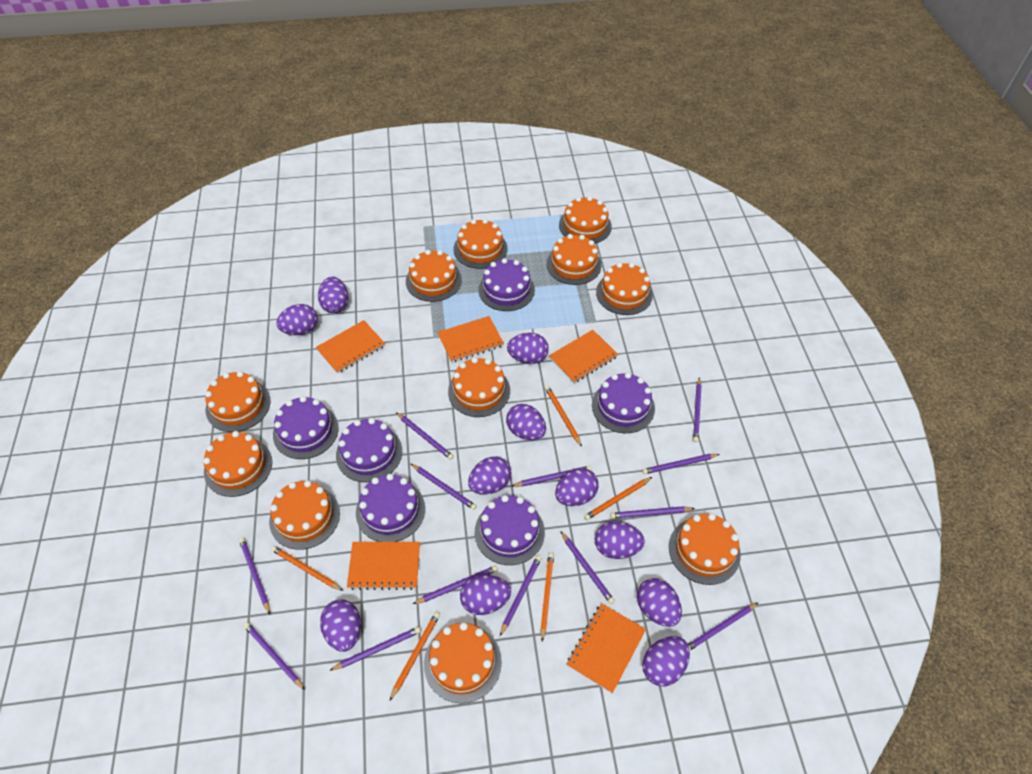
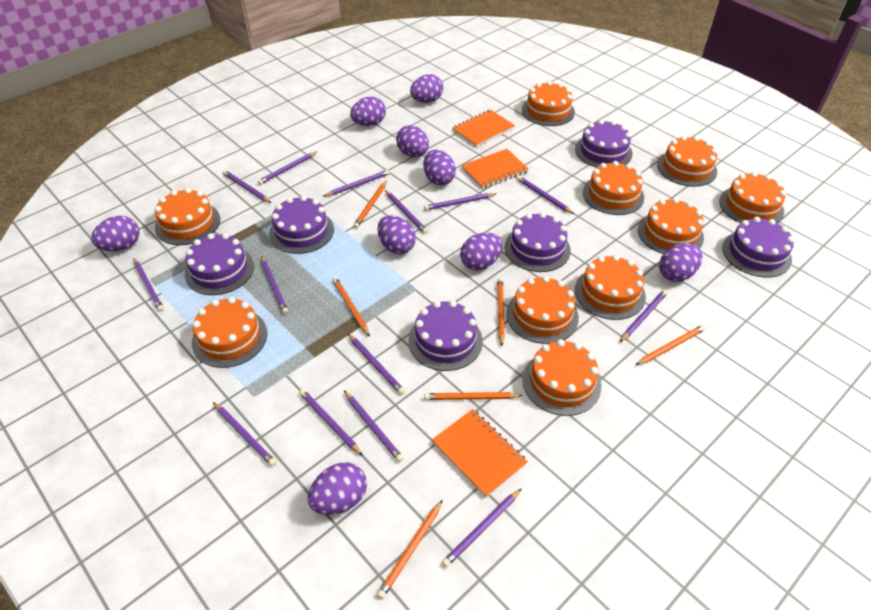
orange cake: [203,431,272,497] [205,371,271,432] [269,480,340,550] [406,250,462,302] [424,622,502,703] [448,357,510,417] [453,219,508,269] [546,234,601,285] [559,196,612,244] [596,263,653,315] [669,513,741,585] = 11 -> [155,188,220,245] [192,297,267,368] [506,276,579,344] [522,81,575,126] [523,339,601,416] [575,255,646,320] [583,161,644,215] [638,198,704,254] [657,136,717,187] [719,172,786,223] = 10
orange notebook: [316,320,385,374] [347,542,420,590] [437,316,504,363] [549,330,618,383] [567,603,646,693] = 5 -> [432,409,528,498] [452,110,515,147] [461,149,529,189] = 3
orange pencil: [271,546,343,591] [389,612,440,701] [540,553,554,642] [545,386,582,447] [584,477,652,520] = 5 -> [332,277,370,337] [353,180,387,228] [377,500,443,599] [424,392,523,400] [497,278,505,346] [636,325,706,365] = 6
purple egg: [276,304,318,335] [318,277,348,313] [320,599,361,652] [460,575,511,615] [468,457,512,495] [506,404,546,440] [507,333,549,364] [555,468,599,506] [595,521,645,559] [637,578,682,627] [642,636,690,686] = 11 -> [91,216,140,251] [308,462,367,515] [350,97,386,126] [378,215,416,254] [396,125,429,157] [410,74,443,103] [423,150,456,185] [460,232,503,270] [659,243,702,282] = 9
purple pencil: [239,538,270,614] [244,622,305,690] [329,627,421,671] [396,412,454,460] [411,464,477,510] [413,566,498,604] [500,555,542,636] [512,466,592,487] [561,532,615,604] [610,506,695,519] [642,454,720,474] [688,602,759,650] [693,377,702,442] = 13 -> [133,258,164,311] [213,402,276,466] [223,170,271,203] [258,152,317,185] [261,256,288,314] [299,389,363,456] [323,170,390,197] [344,391,403,462] [348,334,405,395] [385,190,428,234] [424,193,496,210] [442,488,522,567] [517,176,574,214] [620,289,668,342] = 14

